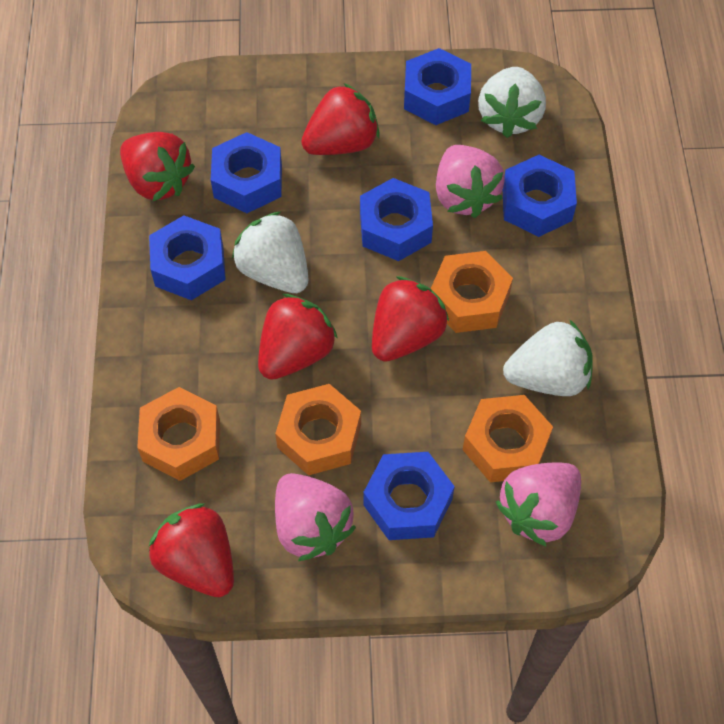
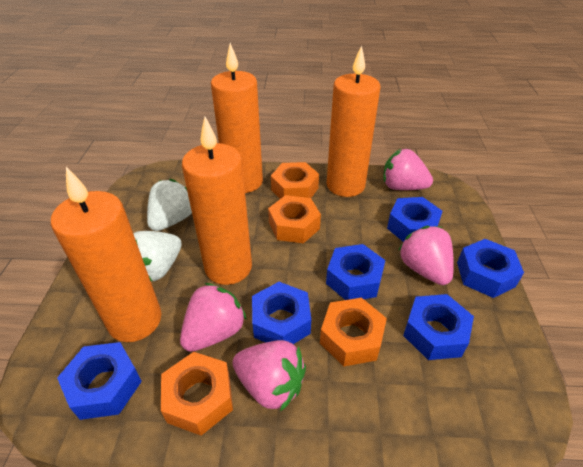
orange candle: none = 0 -> [51,167,162,342] [182,117,252,285] [211,43,263,193] [326,45,380,197] = 4
pink strawberry: [275,473,356,561] [436,145,505,218] [496,463,581,546] = 3 -> [180,283,247,352] [232,340,306,412] [383,149,433,190] [398,226,454,285] = 4
red strawberry: [120,132,195,201] [149,504,234,597] [258,294,338,380] [301,83,380,155] [372,276,449,362] = 5 -> none = 0
white strawberry: [232,211,308,293] [478,67,546,138] [503,319,593,396] = 3 -> [133,231,182,282] [147,179,192,231] = 2

